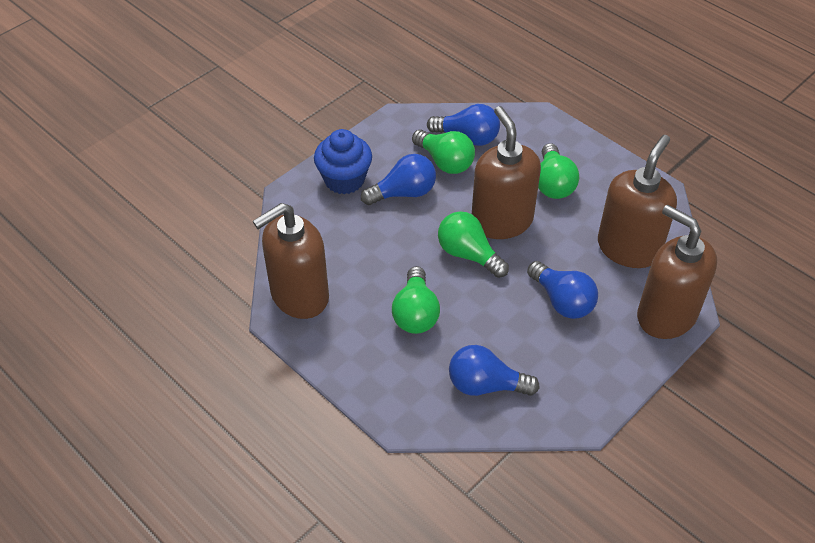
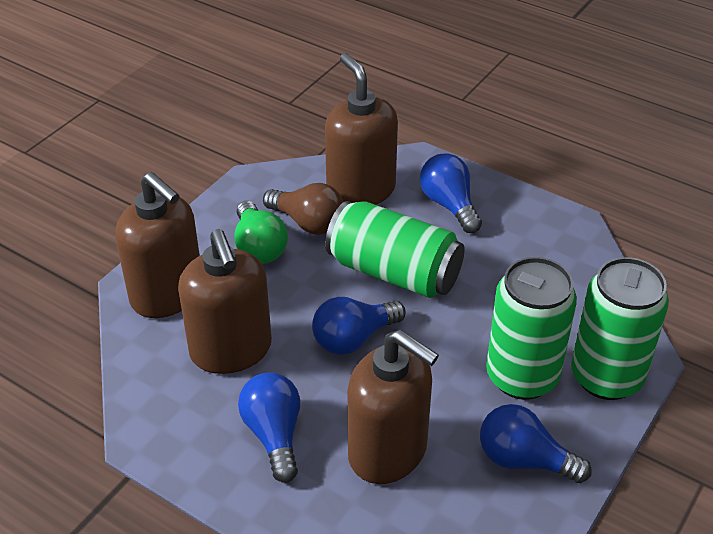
blue cupcake: [314,129,372,194] = 1 -> none = 0
brown light bulb: none = 0 -> [263,183,343,235] = 1
green can: none = 0 -> [325,201,465,298] [486,257,577,400] [571,257,669,400] = 3
green light bulb: [392,266,440,334] [412,130,475,174] [438,211,509,278] [538,143,579,199] = 4 -> [234,201,288,264] = 1

